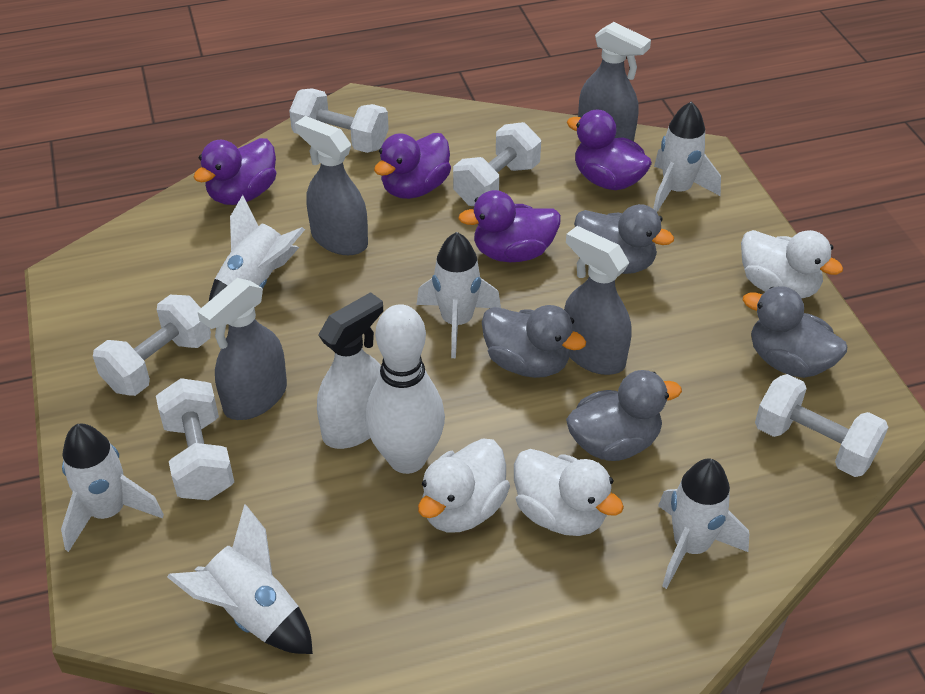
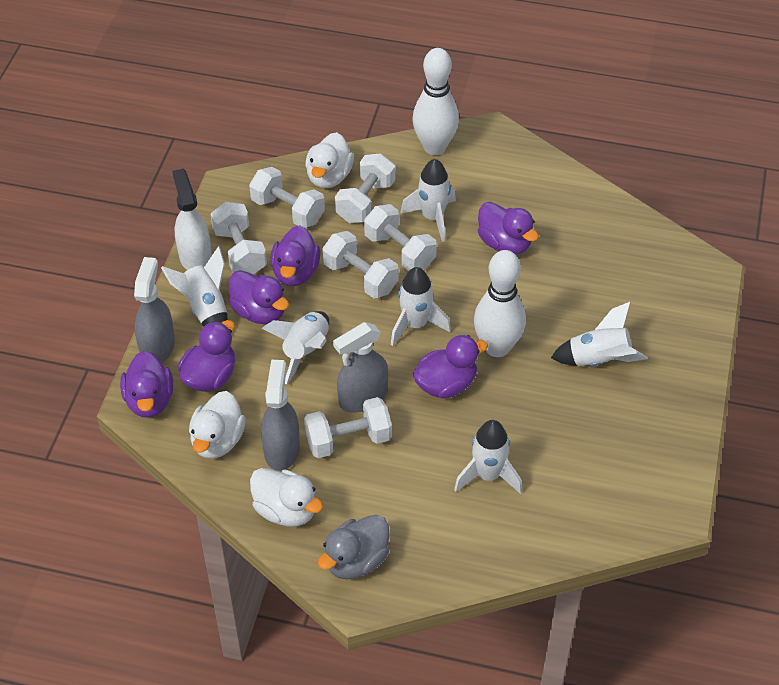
grey duck: [482,305,586,378] [566,370,682,461] [574,204,674,274] [743,286,847,378] = 4 -> [318,514,390,580] = 1
grey spray bottle: [198,278,287,420] [295,116,368,255] [564,226,632,375] [578,22,651,141] = 4 -> [134,257,175,363] [261,360,300,471] [333,322,388,413] = 3
purple duck: [193,138,276,205] [374,133,451,199] [458,190,561,262] [567,110,652,190] = 4 -> [120,351,173,418] [178,320,235,392] [229,270,289,324] [270,225,321,286] [413,335,488,399] [478,202,539,255] = 6
white bowling pin: [365,304,445,474] = 1 -> [413,48,459,155] [474,250,526,357] = 2
white dumbbell: [93,295,211,396] [156,378,234,500] [289,88,389,153] [453,122,541,206] [755,374,888,477] = 5 -> [211,202,267,275] [249,167,325,228] [304,397,392,458] [322,231,399,298] [335,153,395,223] [364,204,437,271] = 6

